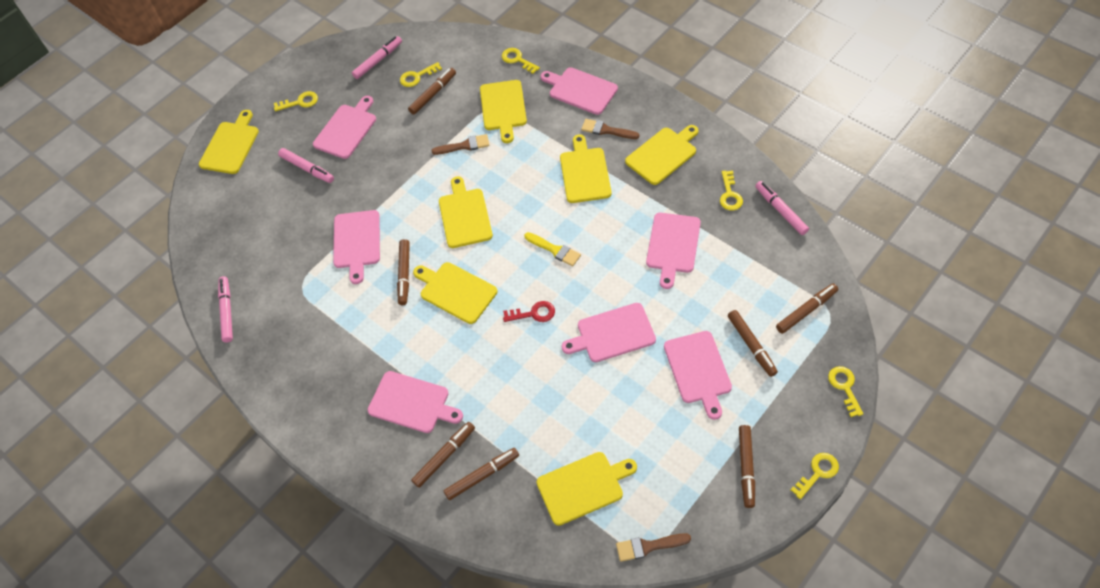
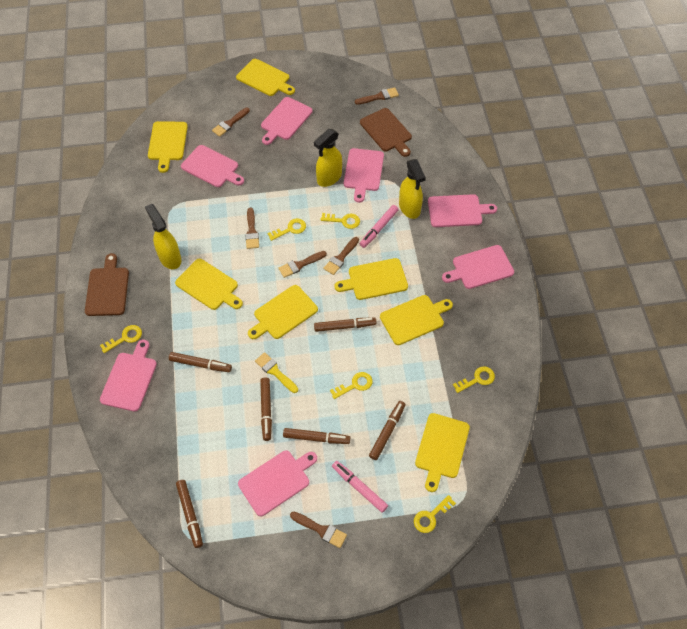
brown brush: [431,134,490,155] [581,119,639,139] [616,533,691,562] = 3 -> [212,108,250,137] [245,208,259,249] [278,251,327,278] [290,511,347,548] [323,237,359,275] [355,87,399,105] = 6
brown cutting board: none = 0 -> [85,253,129,316] [360,108,412,157] = 2
brown marker: [397,239,410,305] [408,68,456,115] [411,422,475,488] [444,448,519,500] [728,310,778,377] [739,425,755,508] [776,283,838,334] = 7 -> [169,352,232,372] [176,480,203,548] [260,378,272,441] [283,428,350,444] [314,317,376,332] [369,401,406,460] = 6
pink marker: [218,276,233,342] [278,148,334,183] [352,36,402,79] [756,181,809,235] = 4 -> [332,461,388,513] [360,205,399,248] = 2
red key: [503,301,555,322] = 1 -> none = 0
yellow spray bottle: none = 0 -> [145,204,181,269] [314,129,342,187] [399,159,426,219] = 3

